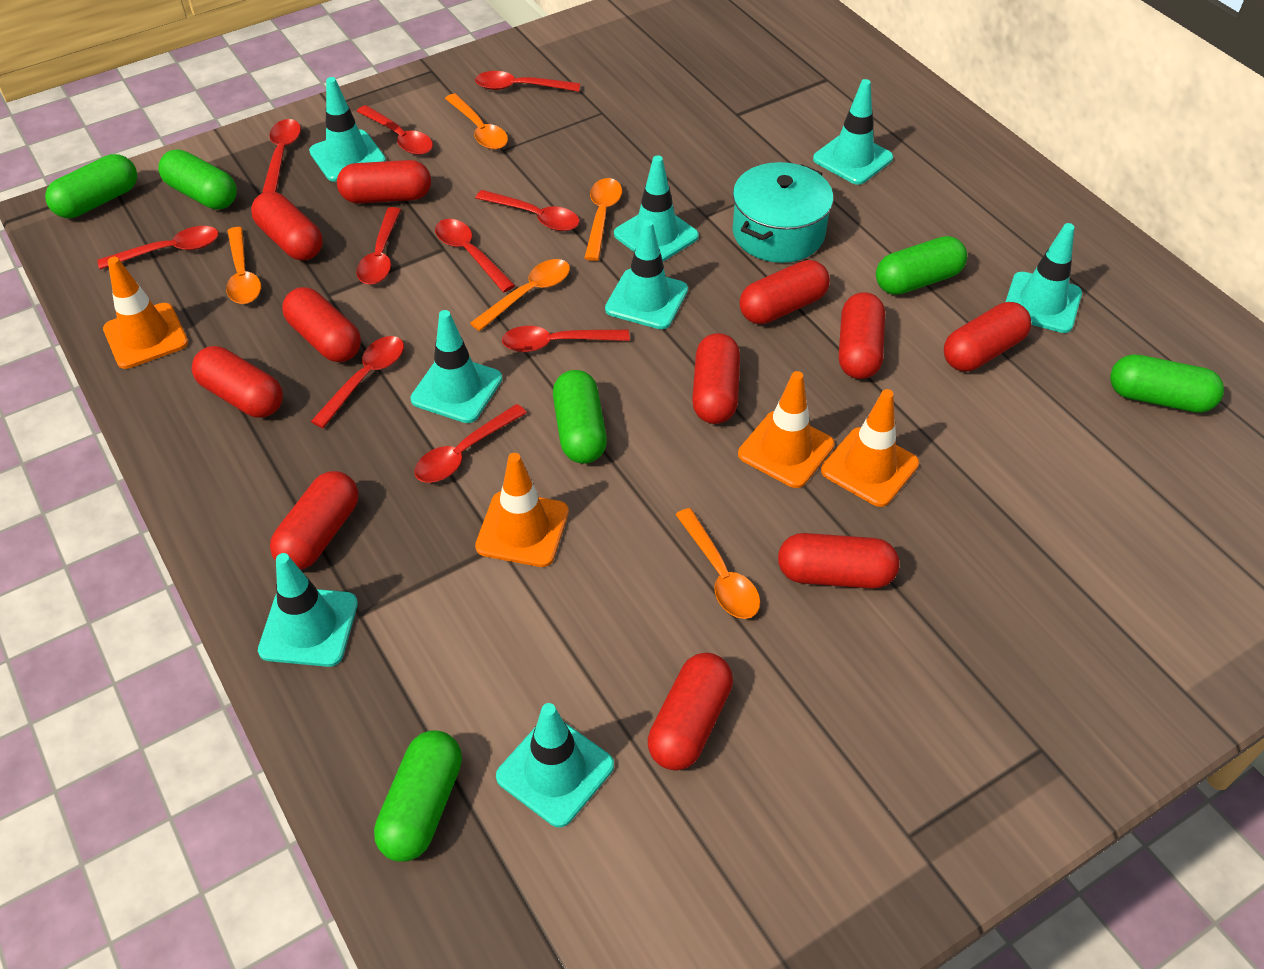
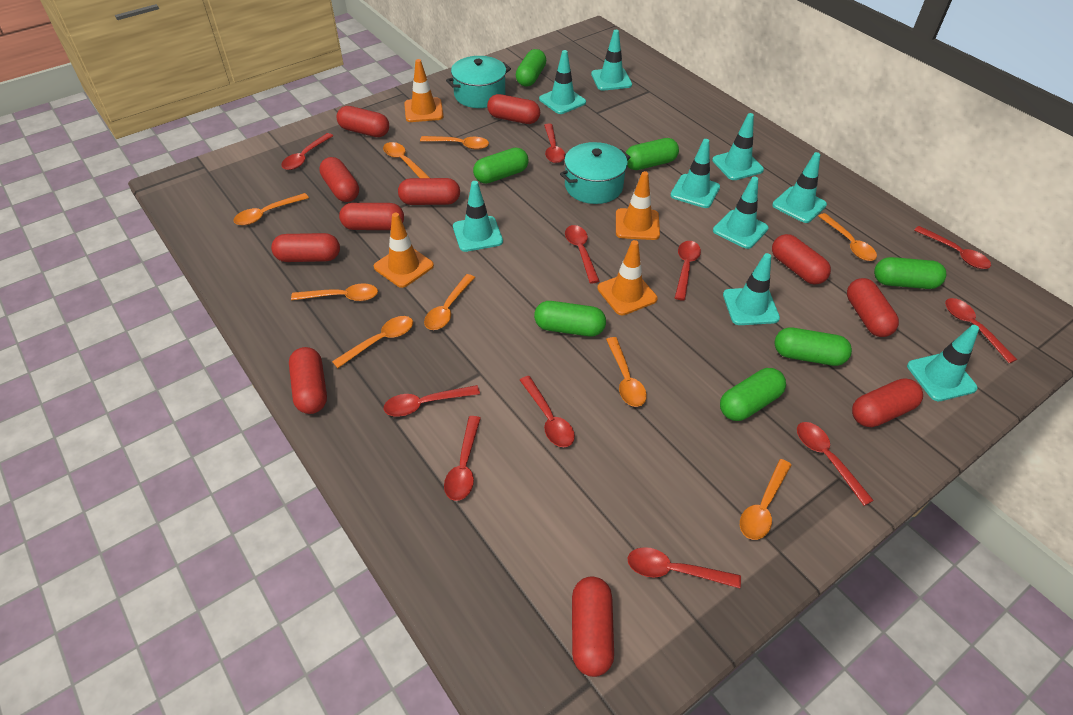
green capsule: [45,154,137,218] [158,149,237,210] [374,730,462,862] [553,370,607,464] [876,236,967,295] [1110,355,1224,413] = 6 -> [473,148,529,184] [516,49,546,87] [534,301,606,336] [625,138,679,170] [720,368,786,421] [774,327,852,366] [874,257,946,289] = 7
orange spoon: [226,227,261,304] [445,94,508,150] [470,259,570,331] [585,178,622,261] [675,508,760,619] = 5 -> [233,193,309,225] [291,283,378,301] [332,316,413,368] [383,142,430,178] [420,136,489,150] [424,274,475,330] [606,337,647,407] [740,459,791,540] [818,213,877,261] = 9
red spoon: [97,226,219,270] [262,119,301,193] [311,336,404,428] [356,207,401,285] [357,105,433,155] [414,404,527,483] [435,219,515,292] [475,71,580,92] [475,190,580,231] [502,326,630,352] = 10 -> [281,133,333,170] [384,385,480,417] [444,416,481,501] [520,376,575,447] [544,124,565,163] [565,225,599,283] [628,547,741,588] [675,241,701,301] [797,422,874,506] [914,226,991,269] [945,298,1017,363] = 11
turquoise pot: [733,162,833,263] = 1 -> [446,56,511,108] [560,142,631,204] = 2
turquoise traffic cone: [258,553,358,667] [309,77,386,182] [410,310,502,423] [496,703,614,827] [605,220,688,329] [614,155,699,262] [813,79,893,185] [1006,223,1082,333] = 8 -> [453,181,503,252] [539,50,586,114] [591,30,632,90] [670,139,720,208] [712,113,764,180] [713,177,768,249] [723,253,780,325] [772,152,827,223] [907,325,979,401] = 9

